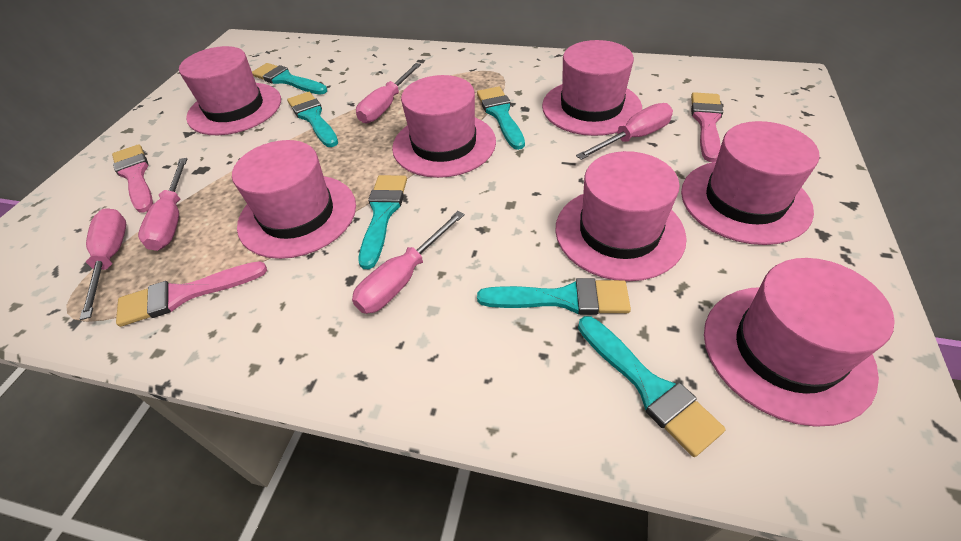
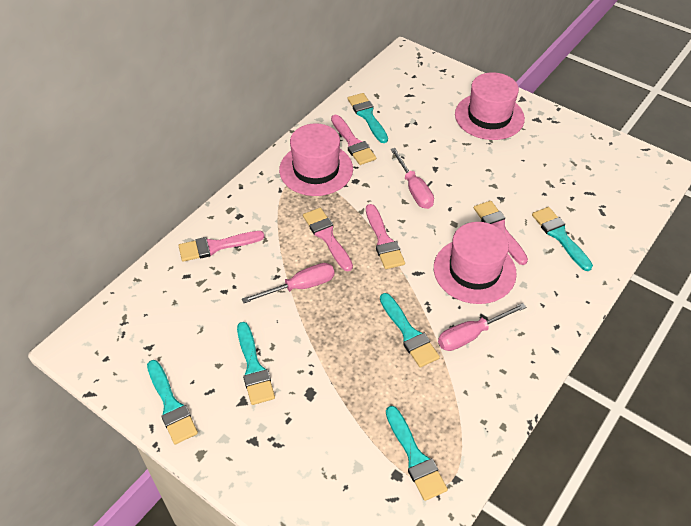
pink brush: [112,144,153,213] [116,261,267,327] [691,92,723,162] = 3 -> [179,231,265,262] [303,208,353,271] [331,115,376,165] [366,204,405,269] [474,201,528,265] = 5
pink hat: [179,46,281,135] [232,140,356,259] [392,75,496,178] [542,40,642,136] [555,151,687,281] [681,121,820,245] [704,258,895,427] = 7 -> [279,123,353,196] [434,222,517,304] [455,72,525,140] = 3
pink screwdriver: [80,208,126,320] [138,158,187,251] [352,211,465,314] [356,63,421,123] [576,103,673,160] = 5 -> [242,263,335,303] [390,148,434,209] [438,303,526,351] = 3

